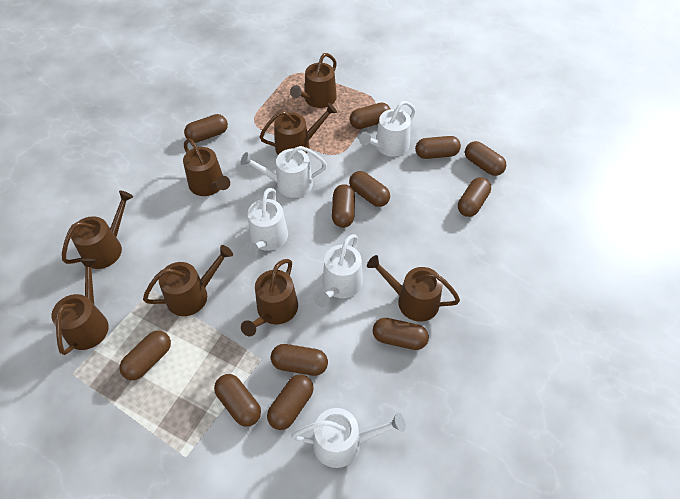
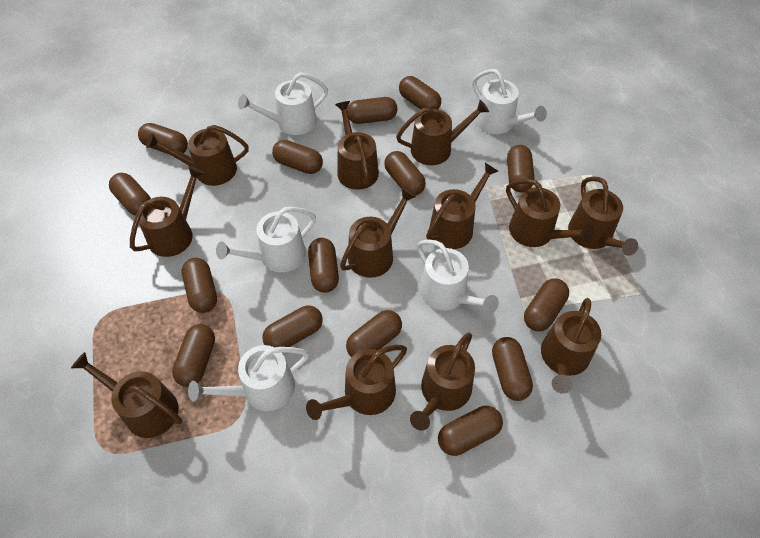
brown capsule: [119,331,171,380] [184,114,228,143] [214,374,261,427] [267,374,314,430] [271,344,328,376] [332,184,355,228] [349,171,390,207] [350,103,390,129] [373,318,429,350] [415,136,461,159] [458,177,491,217] [465,141,506,176] = 12 -> [109,173,151,216] [138,123,188,155] [172,324,215,387] [181,258,217,313] [263,305,323,347] [272,140,323,174] [308,238,339,293] [346,310,402,357] [347,97,397,124] [384,151,426,195] [399,76,441,110] [438,406,503,456] [492,337,533,401] [507,145,534,192] [524,279,569,331] = 15
brown watering can: [51,259,109,355] [62,191,133,269] [143,245,233,316] [183,139,230,196] [241,259,298,336] [260,103,337,155] [290,53,337,108] [367,255,460,322] = 8 -> [71,352,182,438] [130,166,204,257] [146,125,249,186] [306,345,407,420] [335,101,379,190] [340,188,416,278] [396,100,489,165] [410,333,475,431] [426,163,498,249] [506,179,595,247] [541,298,601,394] [568,176,638,256] = 12

